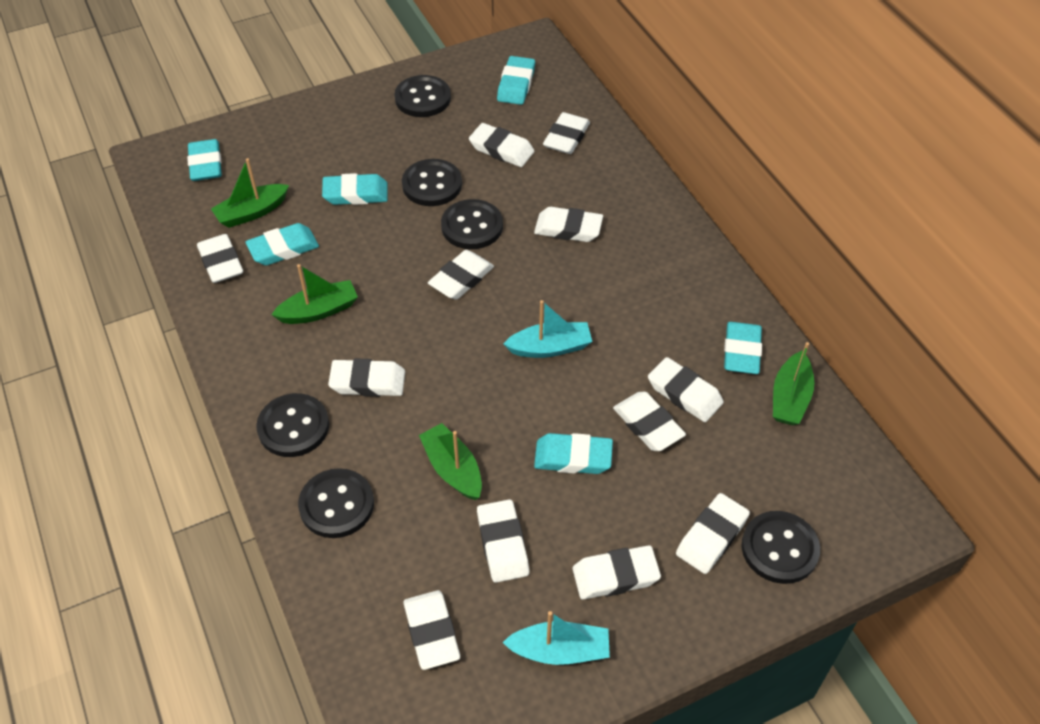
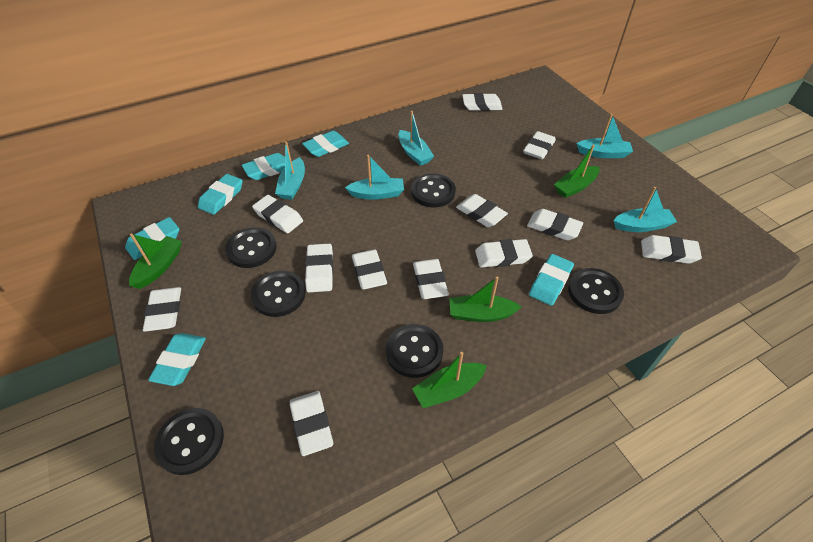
turquoise boat: [502,611,610,665] [503,300,592,358] = 2 -> [275,141,305,200] [345,154,404,200] [398,111,434,166] [576,114,633,158] [613,187,677,232] = 5

